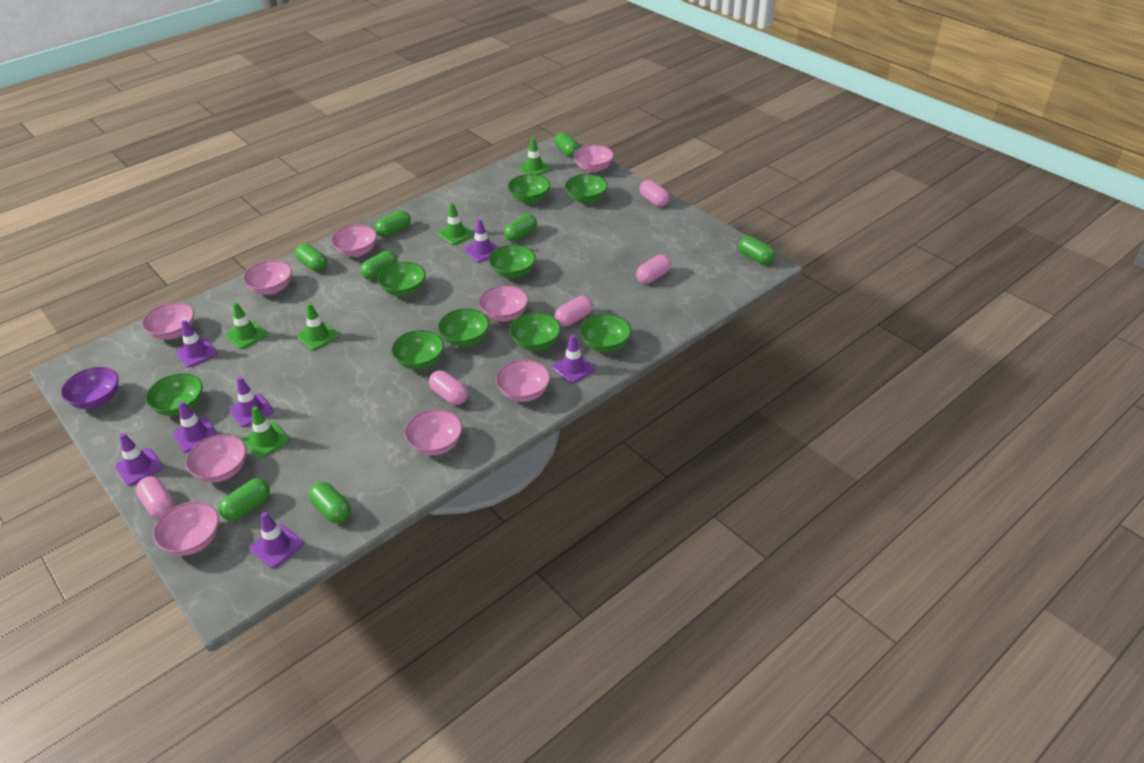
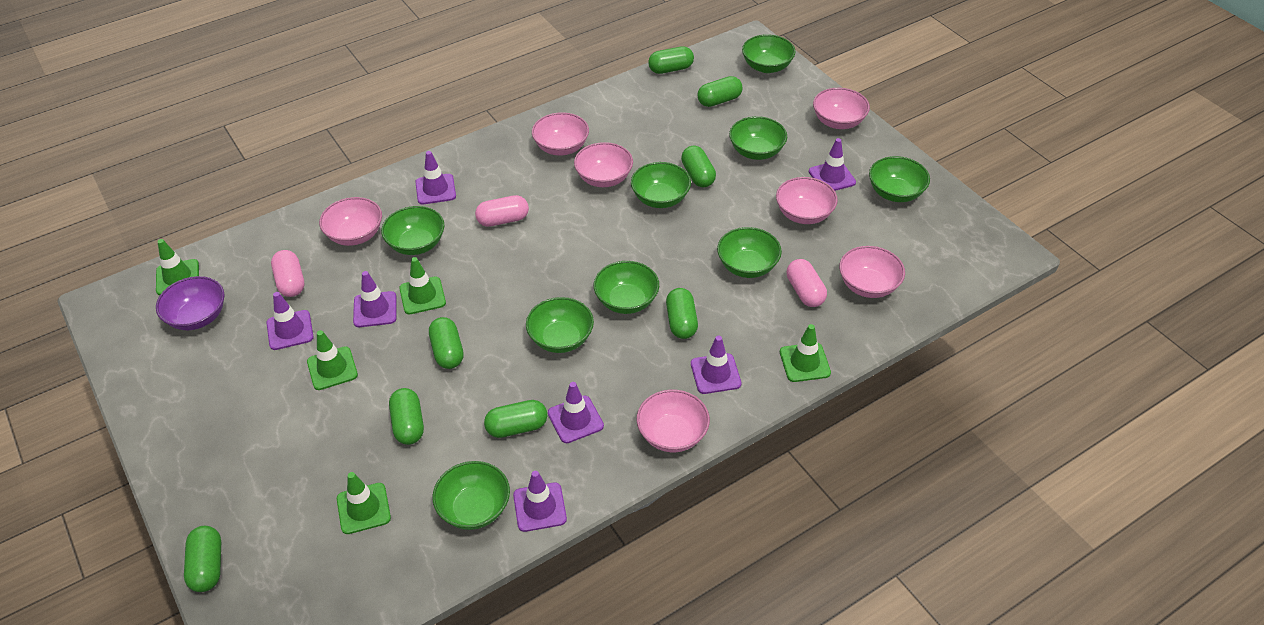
pink bowl: [142,302,194,340] [153,501,219,556] [185,434,246,483] [243,260,292,295] [331,225,377,257] [405,409,462,456] [479,285,528,322] [496,359,550,402] [573,145,614,173] = 9 -> [319,197,382,246] [532,112,589,156] [574,142,633,187] [637,390,710,452] [776,177,838,224] [813,88,870,129] [839,246,905,298] = 7
pink capsule: [136,476,175,518] [429,370,468,405] [555,296,593,327] [636,255,671,284] [640,180,670,207] = 5 -> [271,250,304,297] [475,195,529,227] [787,259,827,307] = 3

